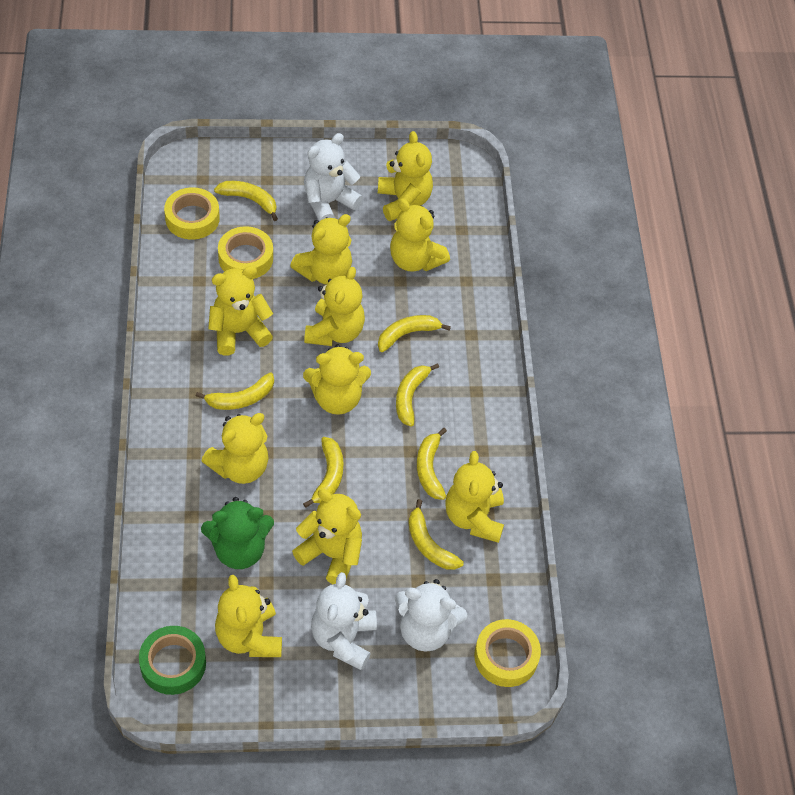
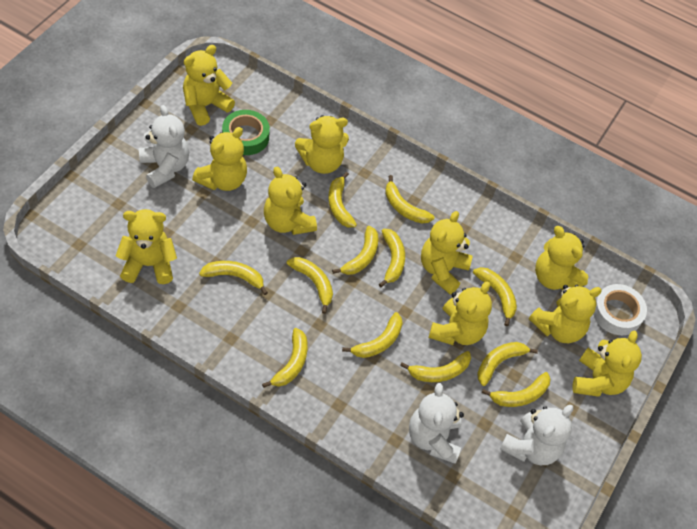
green teddy bear: [201,497,274,569] = 1 -> none = 0
white tape: none = 0 -> [593,284,647,335] = 1
yellow banana: [196,372,274,410] [214,181,278,221] [303,437,344,508] [378,315,451,352] [396,363,439,426] [408,499,464,570] [417,428,447,500] = 7 -> [199,261,268,295] [262,328,308,388] [287,257,333,314] [328,172,357,227] [332,226,378,275] [342,312,403,358] [379,229,405,287] [385,175,434,224] [400,351,471,382] [473,267,517,326] [477,342,538,386] [482,372,551,407] = 12
yellow tape: [164,187,220,240] [218,226,273,279] [474,619,541,687] = 3 -> none = 0

